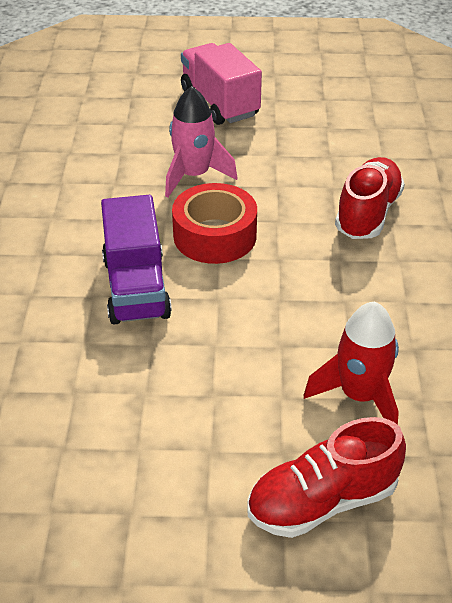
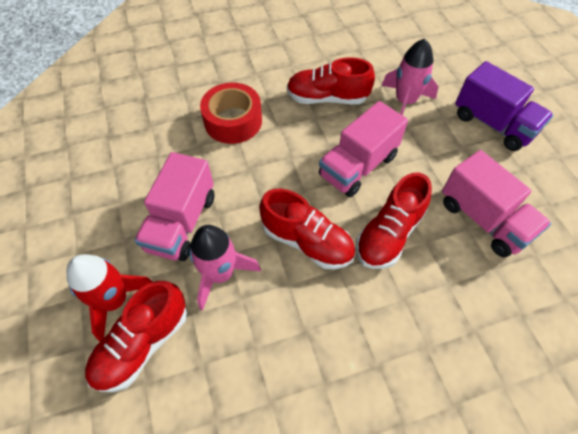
pink rocket: [165,86,237,198] = 1 -> [189,225,261,311] [381,39,438,115] = 2
pink truck: [181,43,262,125] = 1 -> [134,152,214,261] [319,101,408,197] [442,150,551,257] = 3
red shoe: [248,417,406,538] [335,157,405,239] = 2 -> [85,281,187,392] [259,189,355,269] [287,57,375,104] [356,173,432,269] = 4

